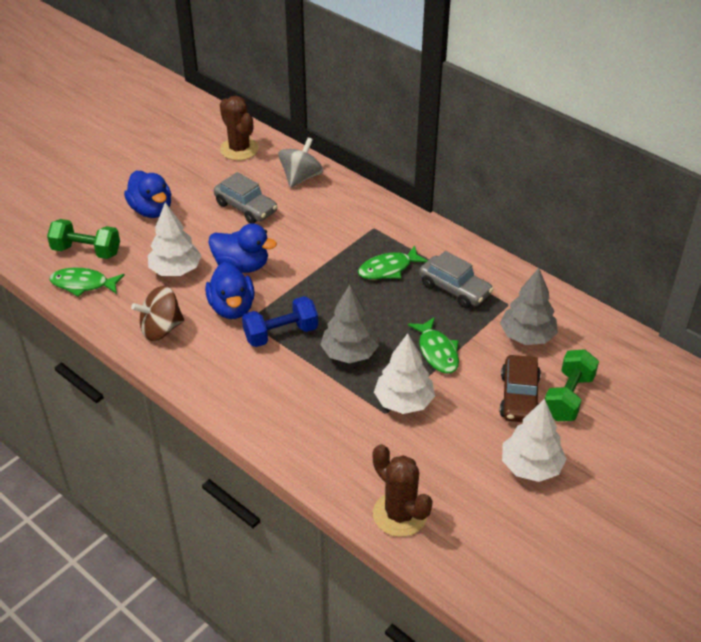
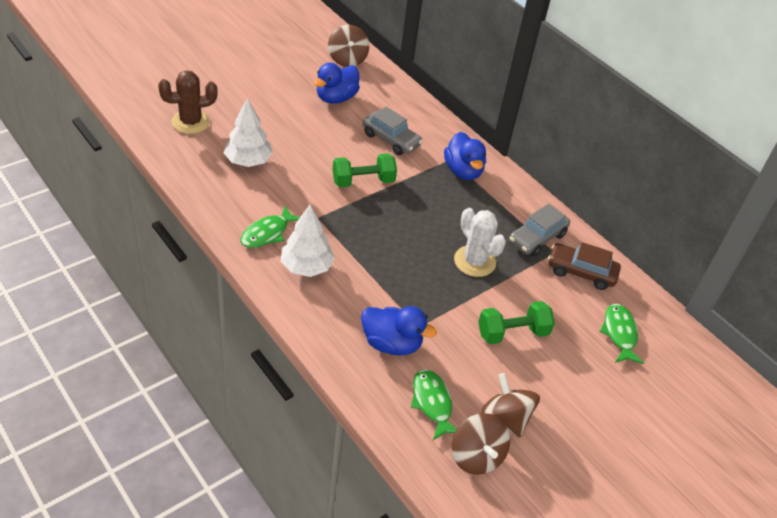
blue dumbbell: [242,296,318,347] = 1 -> none = 0
brown cactus: [220,96,259,161] [373,444,433,537] = 2 -> [158,70,218,134] = 1
brown spinning top: [131,286,184,341] = 1 -> [328,25,369,67] [452,413,510,475] [481,373,540,438] = 3
grey spinning top: [278,137,323,188] = 1 -> none = 0
grey tree: [320,285,379,363] [500,268,558,345] = 2 -> none = 0
white cactus: none = 0 -> [454,208,506,277] = 1
white tree: [148,202,202,276] [374,333,435,414] [502,399,567,482] = 3 -> [224,98,273,167] [281,205,335,277] = 2

